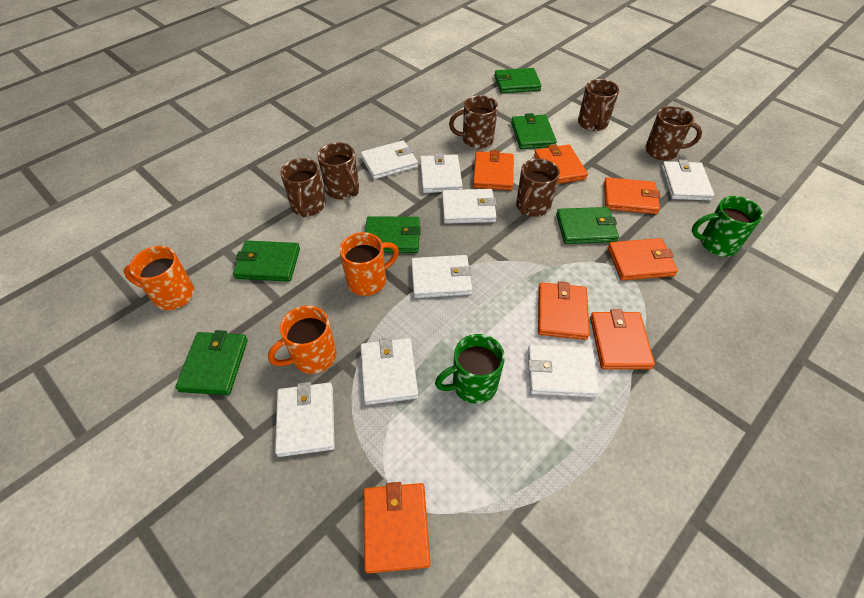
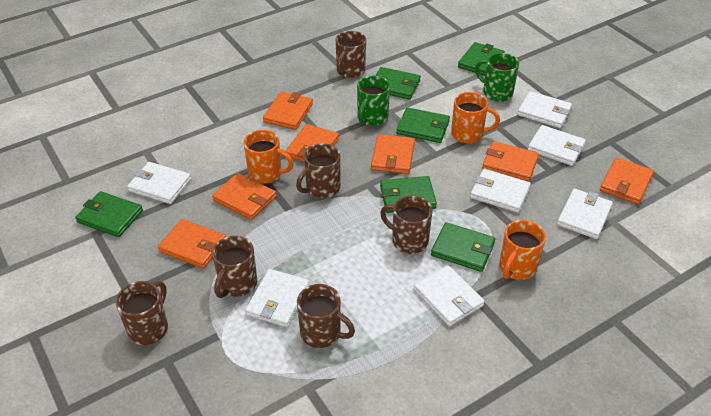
white wallet: [275,382,335,457] [360,337,418,405] [361,140,418,179] [411,255,472,298] [420,153,463,193] [442,189,497,224] [528,344,599,397] [661,160,714,200] = 8 -> [127,162,191,204] [245,269,310,327] [414,265,485,326] [470,169,531,213] [518,91,572,128] [528,125,586,166] [557,189,613,239] = 7

